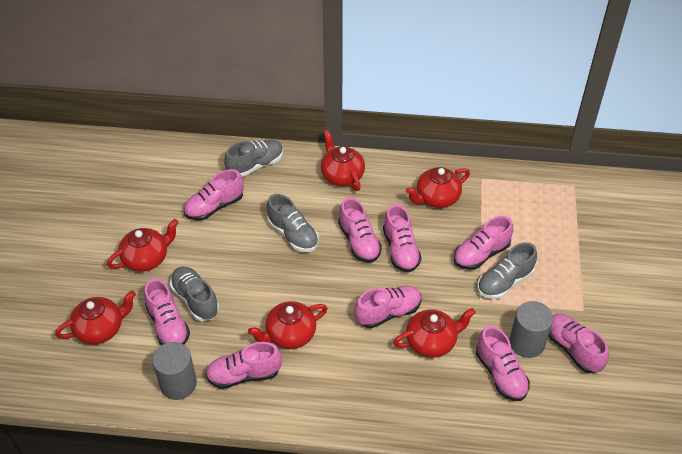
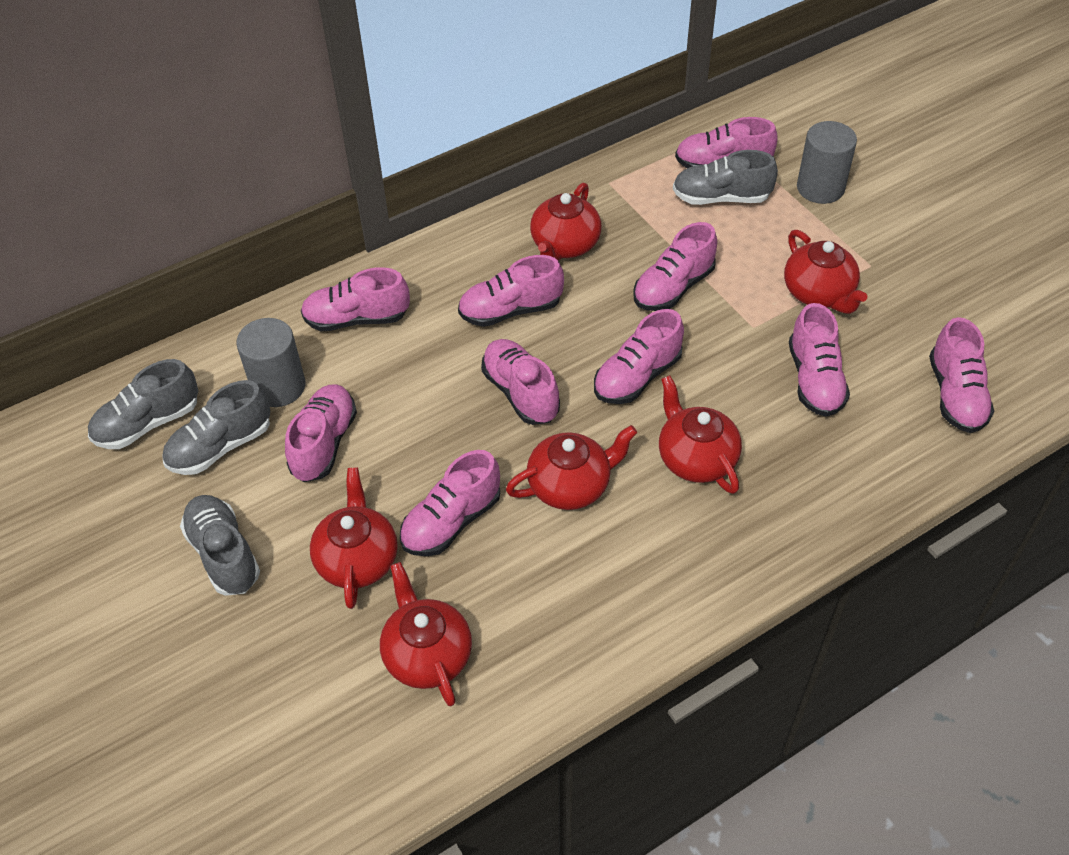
pink shoe: [144,279,190,345] [184,169,244,220] [205,342,282,389] [338,197,382,263] [354,286,422,328] [383,204,422,272] [454,216,513,270] [476,326,530,401] [548,314,609,373] = 9 -> [285,384,357,482] [301,267,410,331] [400,450,500,556] [458,255,564,327] [481,339,560,425] [594,309,684,404] [633,222,717,311] [675,117,778,168] [789,303,850,417] [929,317,994,433] = 10

